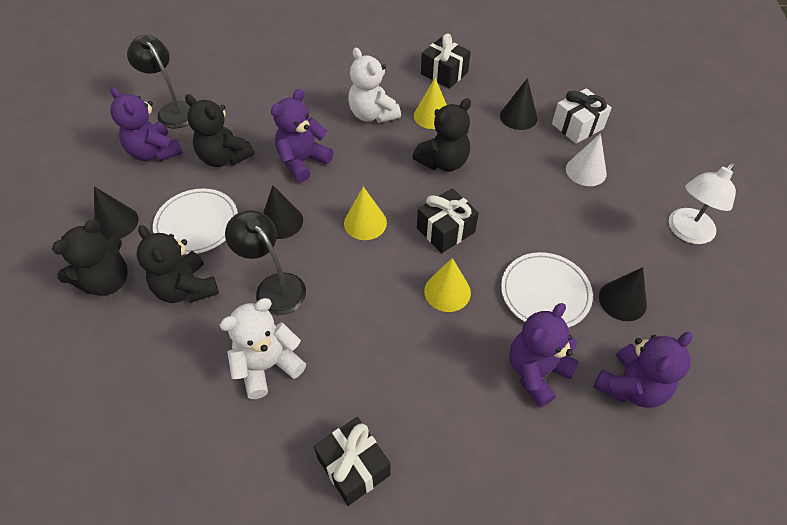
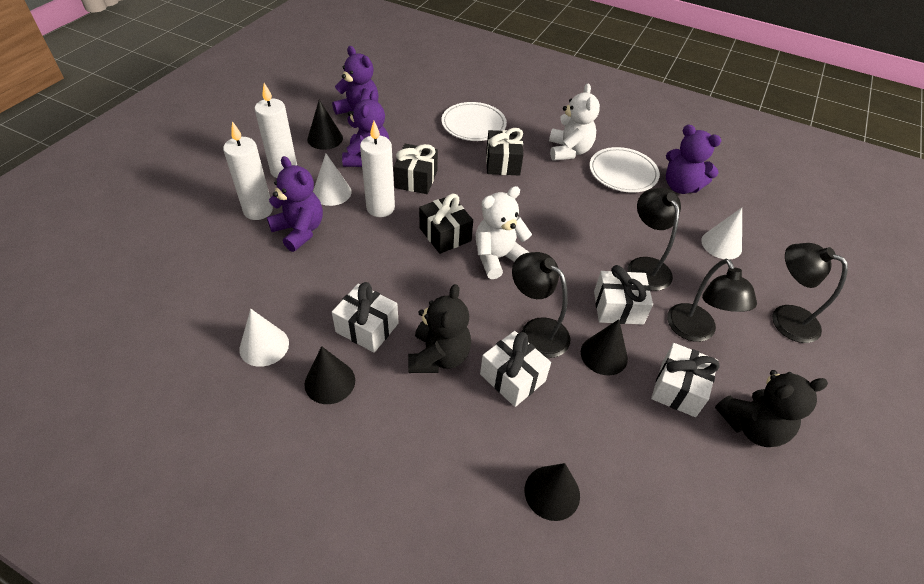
black lamp: [127,35,190,129] [225,210,306,315] = 2 -> [512,252,570,358] [628,188,681,291] [667,259,757,342] [772,243,848,343] = 4
black teddy bear: [52,220,127,296] [137,225,219,303] [185,94,255,167] [413,98,471,171] = 4 -> [408,284,471,373] [715,370,828,447] = 2
white candle: none = 0 -> [223,121,273,220] [255,83,297,178] [360,121,395,217] = 3
white cone: [566,133,607,186] = 1 -> [239,309,289,367] [313,154,352,206] [701,208,742,259] = 3
white gift: [552,88,612,144] = 1 -> [332,282,399,353] [480,331,551,407] [594,265,653,325] [651,343,720,417] = 4
white lamp: [669,162,736,244] = 1 -> none = 0
yellow cone: [344,187,387,240] [414,78,447,129] [424,258,471,312] = 3 -> none = 0

